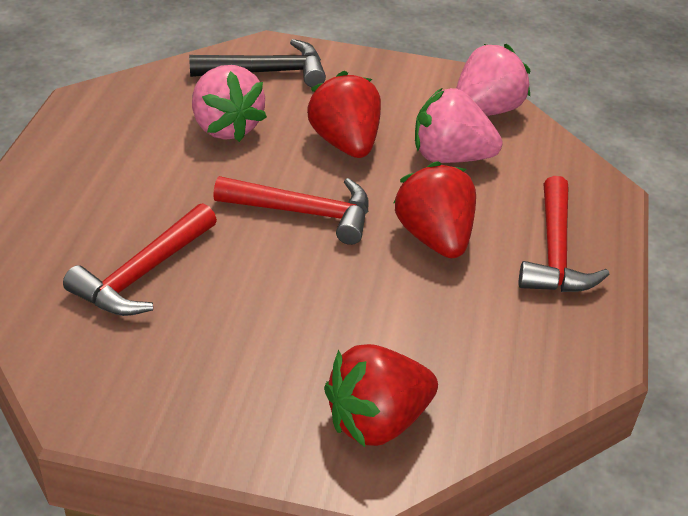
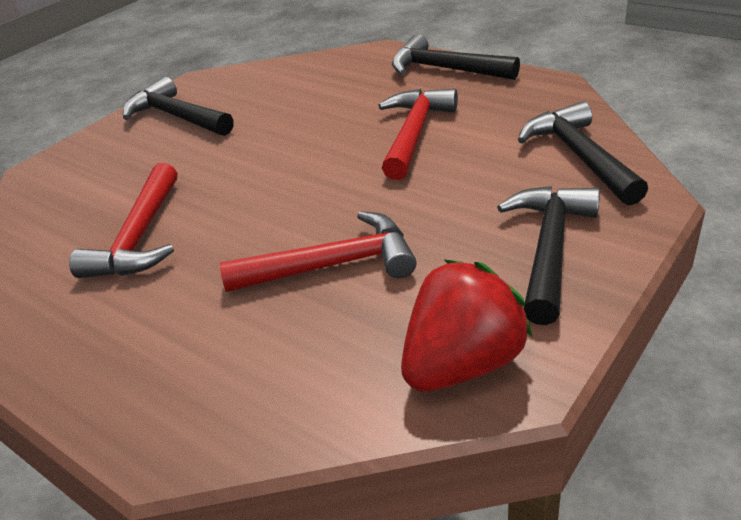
black hammer: [189,39,326,87] = 1 -> [123,77,234,136] [392,34,520,80] [497,186,600,325] [518,101,648,205] = 4
pink strawberry: [192,65,267,142] [415,88,503,163] [456,44,530,116] = 3 -> none = 0
red strawberry: [307,71,381,158] [324,344,438,447] [393,161,476,258] = 3 -> [401,259,532,392] = 1

